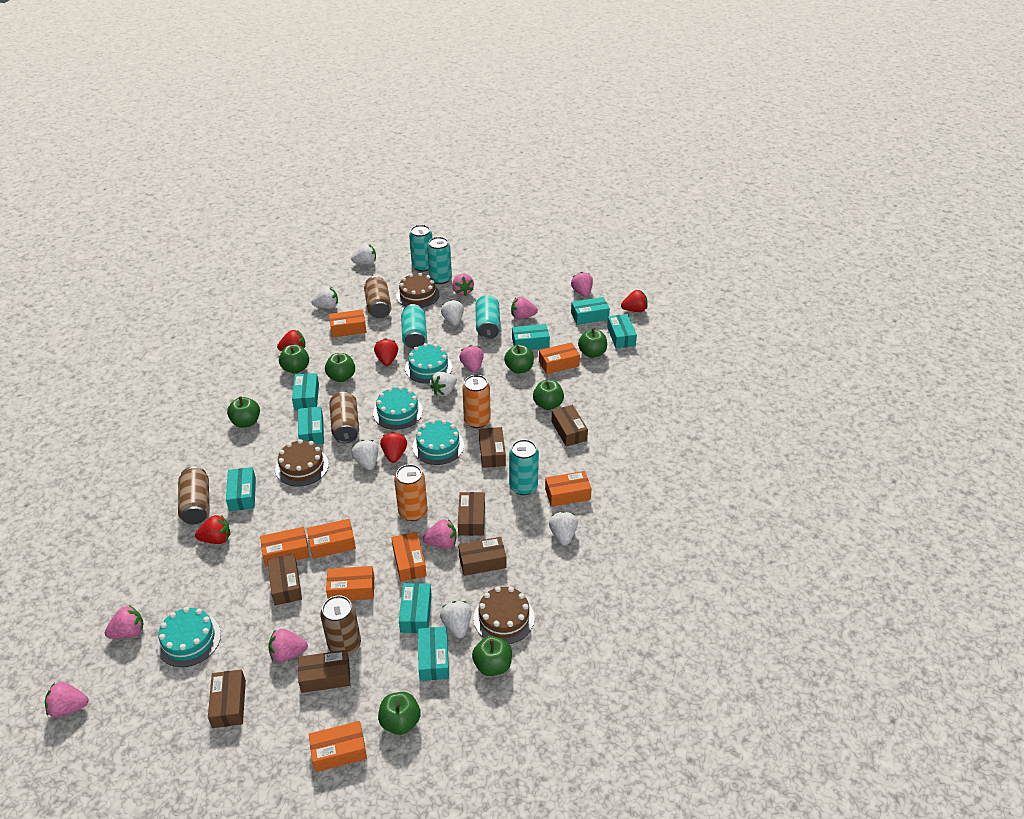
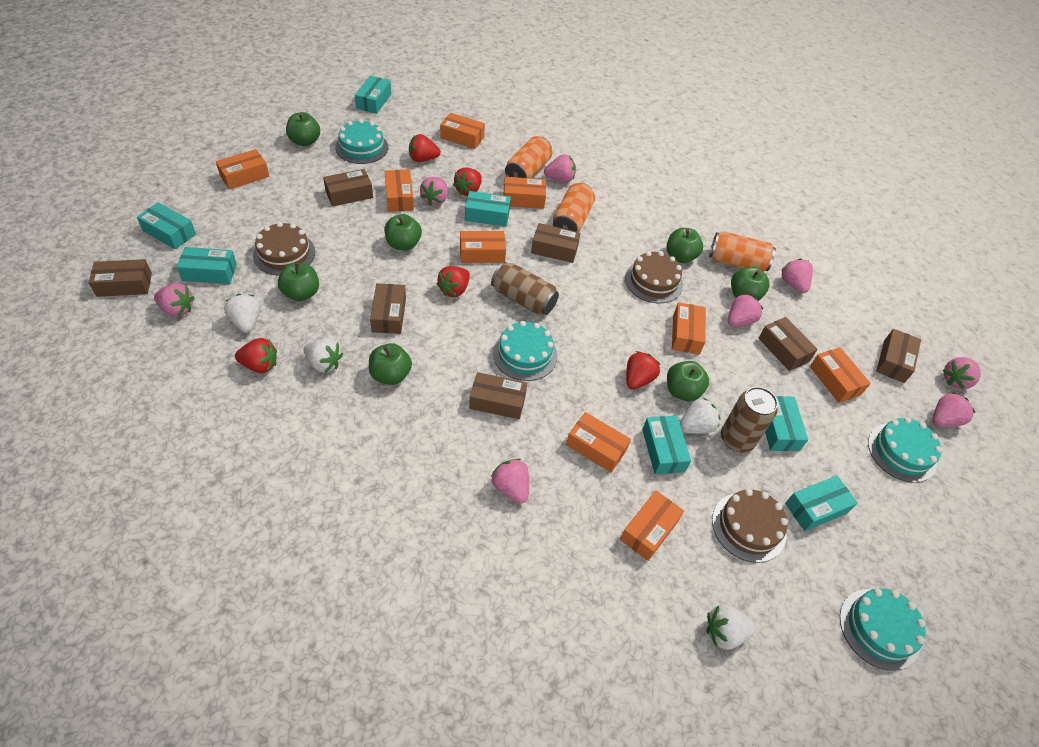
brown can: [178,467,210,524] [320,595,361,656] [329,392,359,443] [364,276,391,318] = 4 -> [491,262,559,316] [721,387,778,453] = 2
green apple: [227,397,260,428] [279,345,309,374] [325,353,355,382] [378,692,421,735] [472,636,512,676] [504,345,534,374] [533,380,564,410] [578,328,607,358] = 8 -> [278,262,319,301] [286,112,320,146] [369,343,412,385] [384,214,422,251] [667,228,703,263] [667,361,709,401] [731,267,769,301] = 7
orange box: [260,527,310,567] [307,519,356,559] [308,721,367,772] [326,566,374,601] [329,310,366,337] [391,532,427,582] [539,342,580,374] [545,471,592,507] = 8 -> [216,149,269,190] [385,170,414,212] [440,113,485,149] [460,231,506,263] [503,177,546,209] [566,412,631,472] [620,491,684,561] [672,302,706,355] [810,347,871,403] = 9
orange can: [394,464,428,521] [462,375,491,428] = 2 -> [505,136,552,178] [553,183,595,232] [709,231,776,272] = 3
turquoise box: [226,467,256,511] [292,373,319,410] [298,406,324,445] [399,583,432,633] [418,627,449,681] [512,324,550,350] [571,297,610,325] [607,314,637,348] = 8 -> [137,203,196,249] [177,247,237,284] [355,76,391,114] [465,191,511,227] [642,415,691,475] [765,396,808,451] [785,476,858,531] = 7
turquoise can: [401,304,427,349] [409,225,432,272] [427,237,452,284] [475,295,500,339] [509,439,539,495] = 5 -> none = 0
white strawberry: [311,286,338,309] [351,243,376,265] [351,440,378,470] [430,372,457,396] [440,601,471,638] [441,299,464,326] [549,511,578,545] = 7 -> [224,294,260,333] [303,338,343,373] [680,398,721,434] [707,604,756,650] = 4

